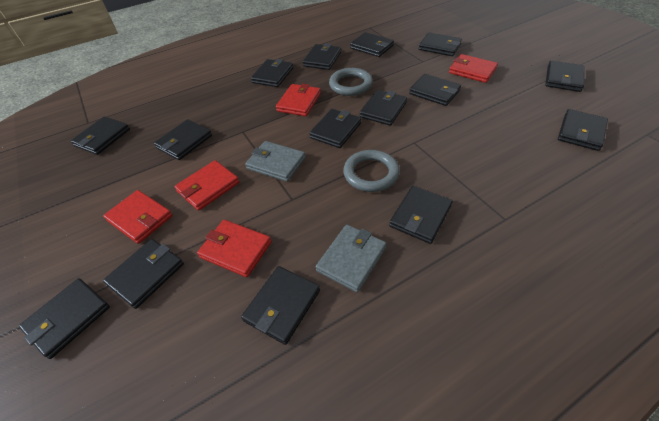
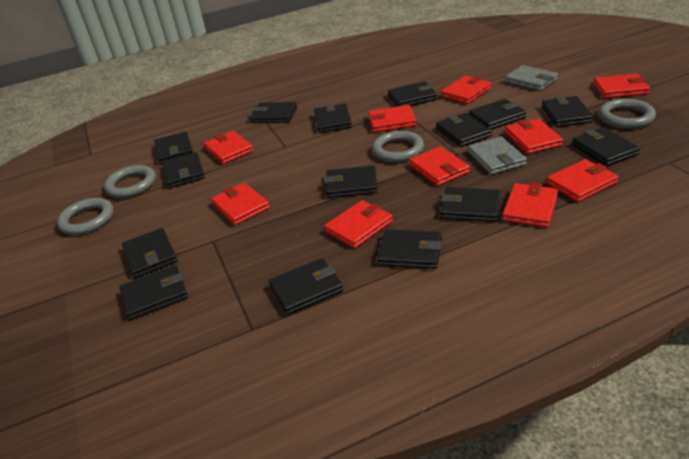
grey ring: [329,68,373,96] [343,150,400,192] = 2 -> [57,198,114,235] [104,165,156,198] [372,131,424,162] [599,98,656,129] = 4
red wallet: [103,190,173,244] [174,160,239,211] [197,220,272,277] [276,84,321,116] [449,54,498,83] = 5 -> [204,131,254,164] [211,183,270,225] [324,200,393,249] [368,105,417,132] [409,147,470,186] [441,76,492,104] [502,183,558,228] [505,119,563,154] [546,159,619,202] [593,73,650,98] = 10

